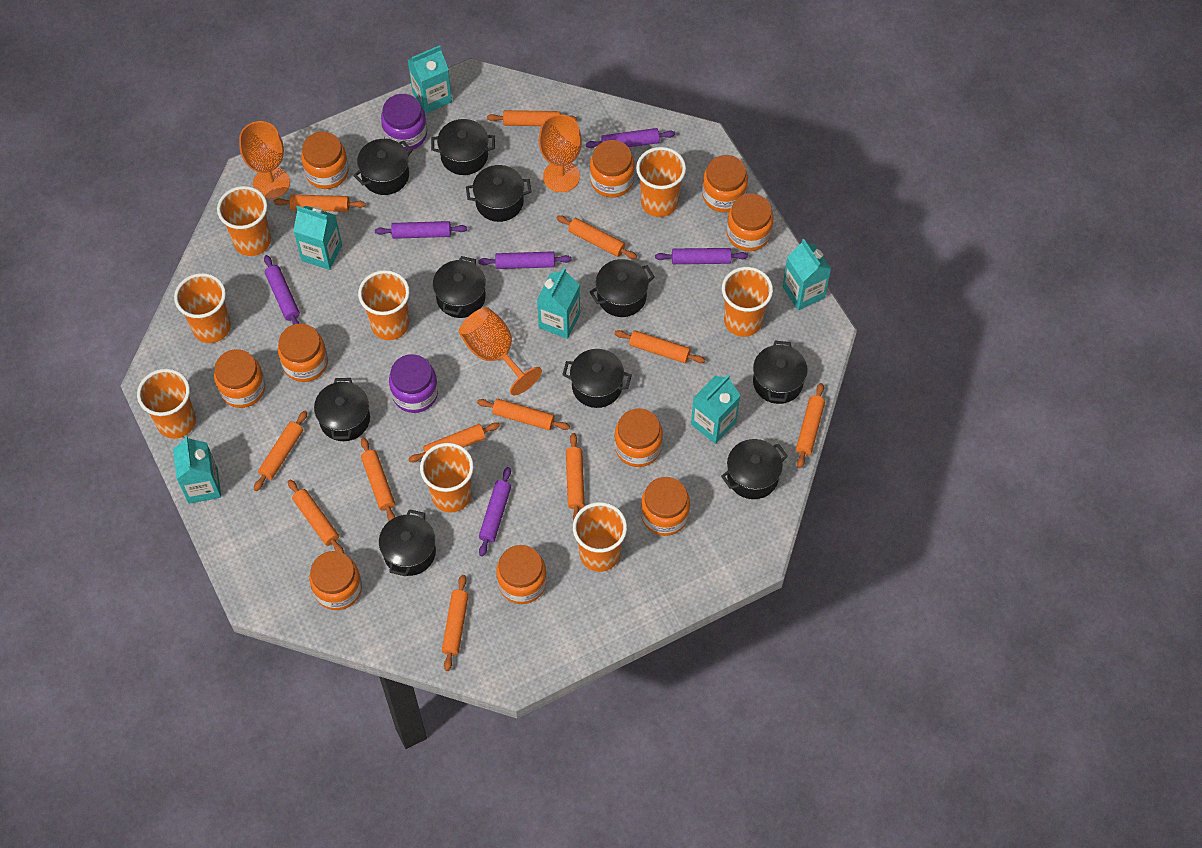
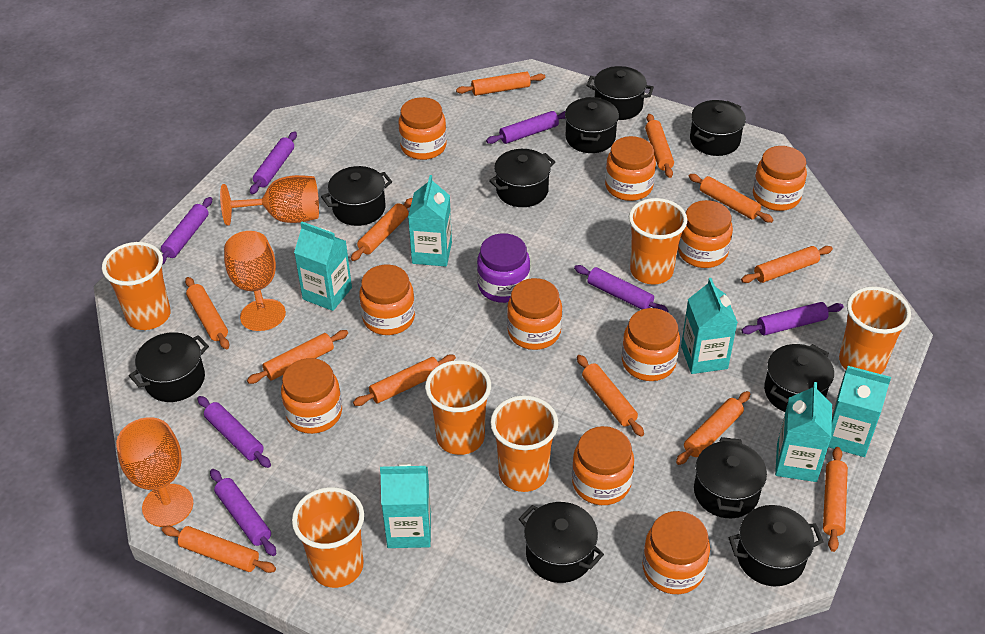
orange cup: [137,369,196,439] [174,273,231,343] [217,186,271,256] [358,270,410,340] [420,443,474,513] [573,502,627,572] [636,147,686,217] [722,267,773,337] = 8 -> [102,242,171,330] [292,487,364,588] [425,360,491,455] [490,395,558,492] [629,198,687,285] [839,287,911,374] = 6
purple jar: [381,94,427,151] [389,354,438,413] = 2 -> [477,233,530,303] = 1
purple rolling pin: [264,255,300,325] [375,221,467,239] [478,251,572,269] [479,467,511,557] [586,128,675,148] [655,248,748,264] = 6 -> [161,197,212,265] [197,396,271,468] [210,469,276,556] [250,131,297,194] [486,111,566,144] [574,265,669,312] [741,302,844,336] = 7

